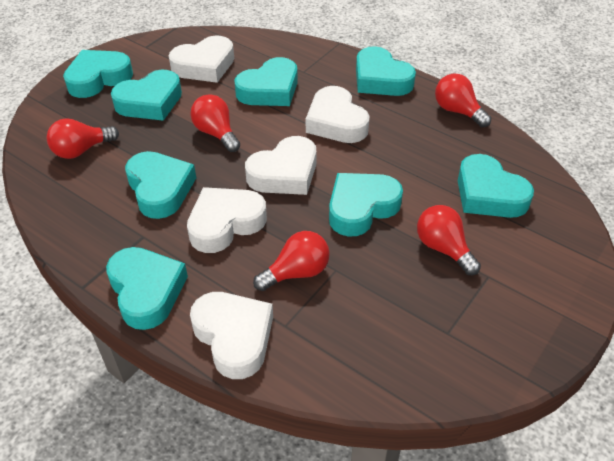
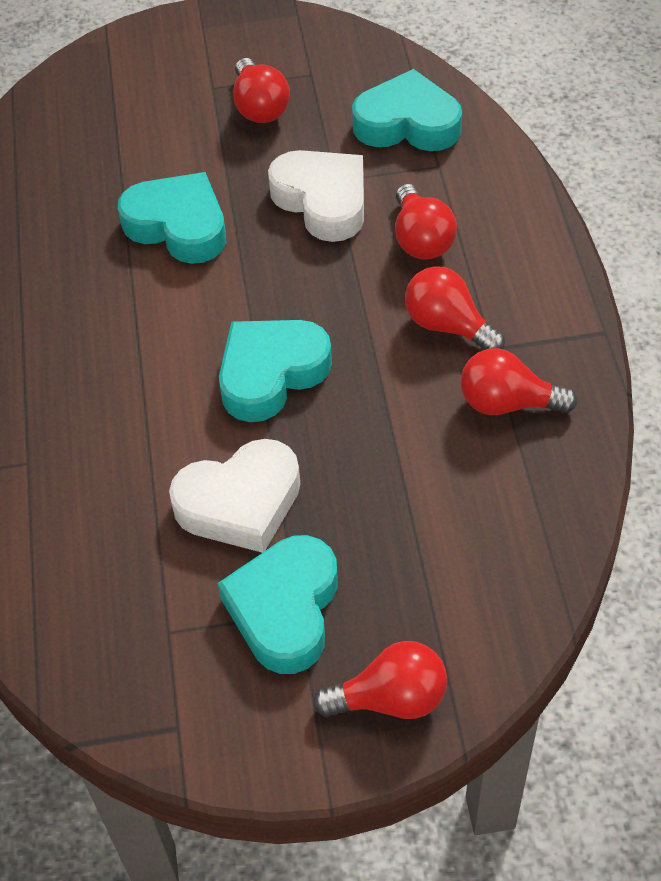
turquoise heart: [63,50,133,98] [106,247,188,330] [111,70,182,121] [125,151,196,219] [235,57,298,106] [329,173,403,237] [356,46,416,96] [458,154,534,218] = 8 -> [118,172,226,264] [218,535,338,674] [219,320,332,422] [352,69,462,151] = 4
white heart: [169,35,234,83] [187,187,267,253] [190,292,273,379] [245,136,316,195] [306,86,370,143] = 5 -> [169,439,300,553] [268,150,364,242] = 2

